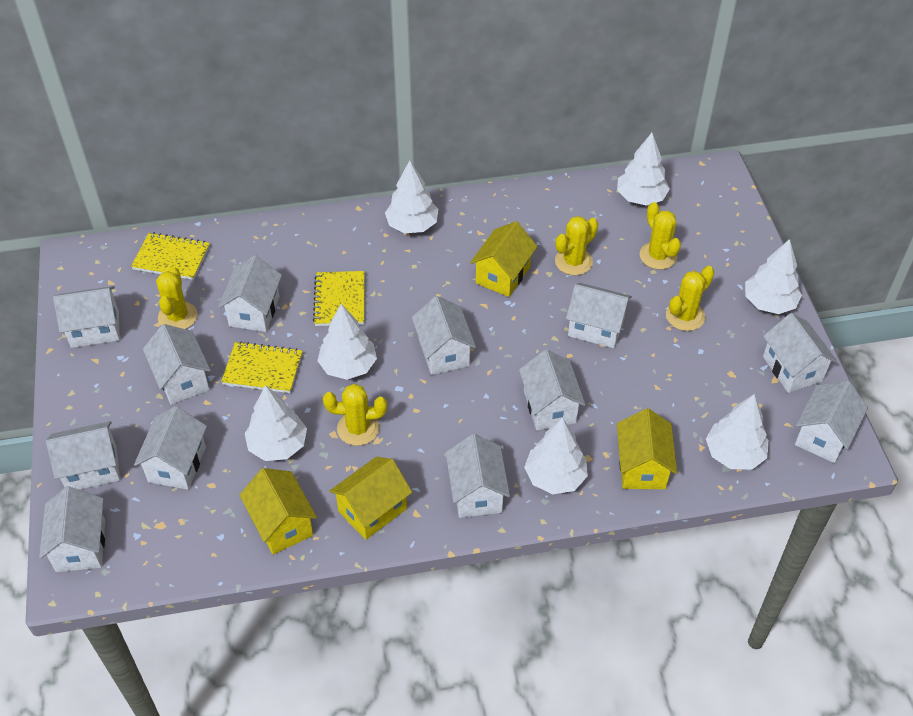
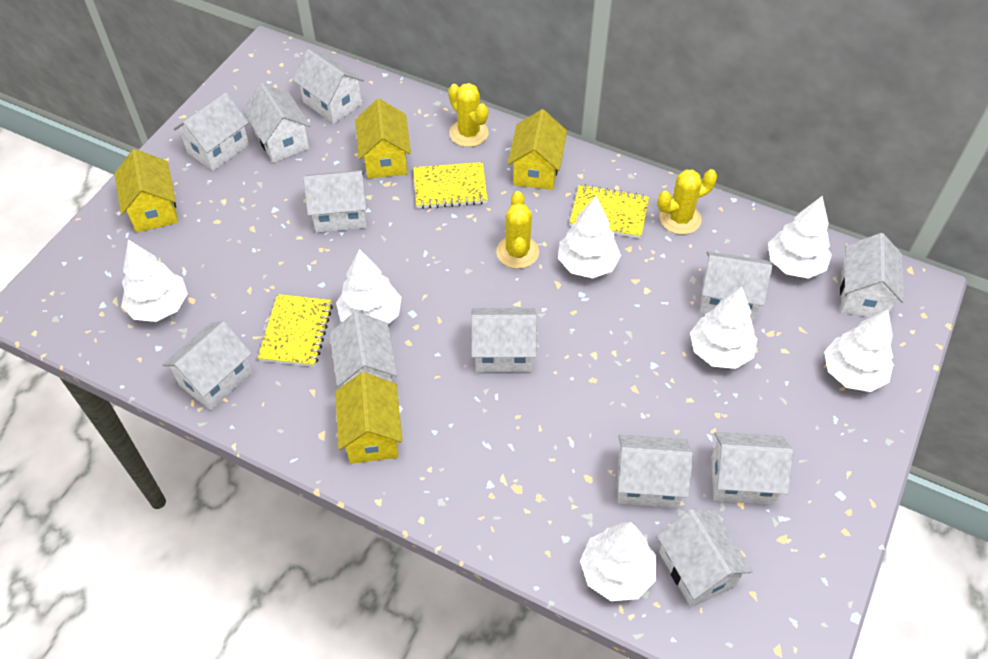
yellow cactus: [156,267,197,329] [323,384,387,446] [555,216,598,275] [640,202,681,270] [666,266,715,331] = 5 -> [448,83,488,147] [496,191,539,269] [657,169,717,234] = 3

